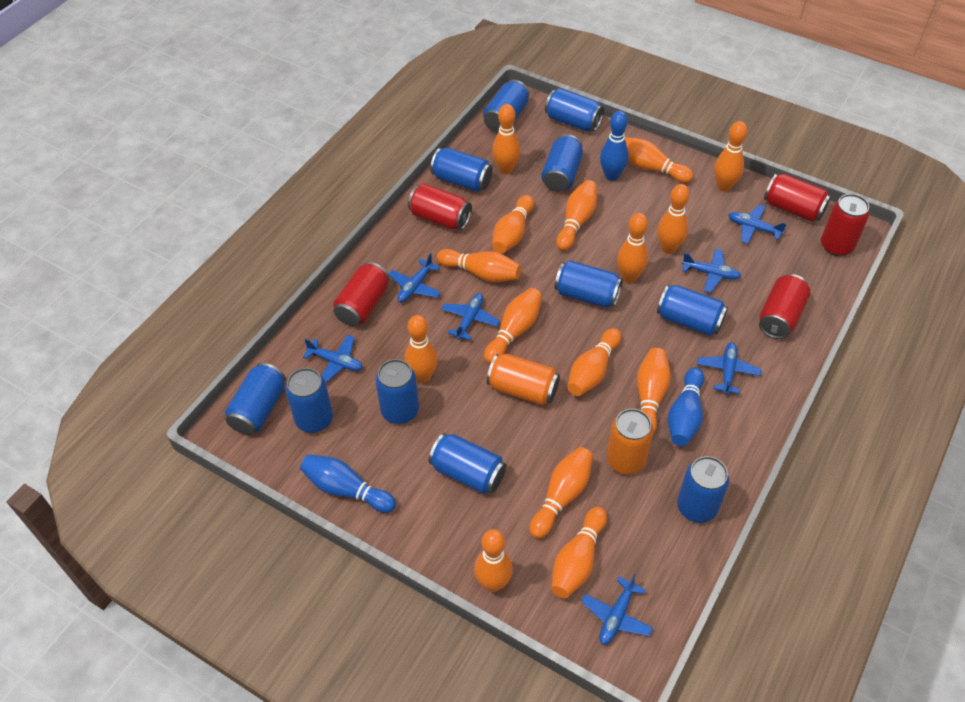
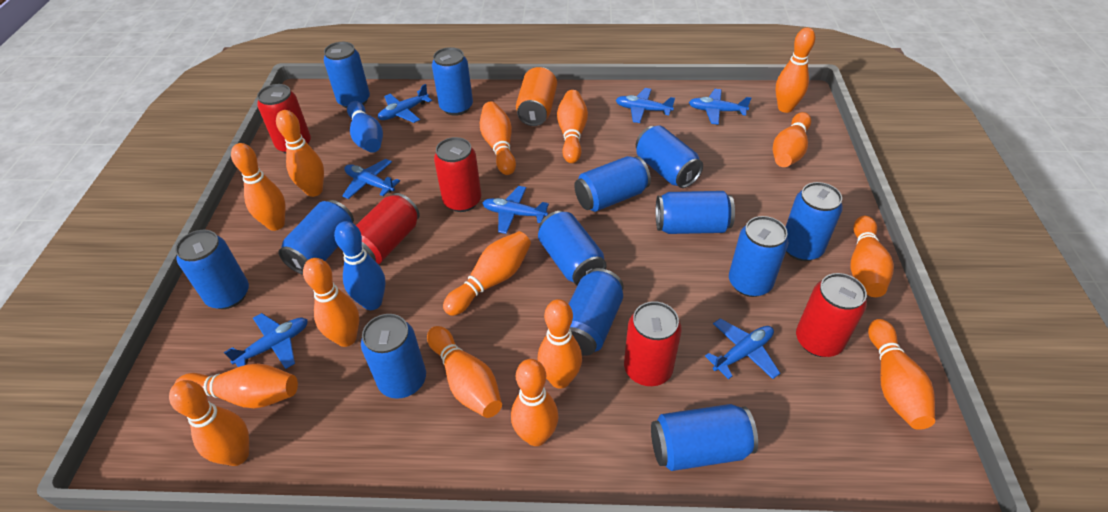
blue bowling pin: [300,454,396,513] [600,111,629,181] [668,367,704,446] = 3 -> [334,221,385,310] [347,101,383,153] = 2
blue can: [225,363,286,435] [285,368,333,433] [375,359,419,424] [429,433,506,494] [430,148,493,192] [483,80,529,132] [541,134,583,192] [545,88,604,131] [555,260,623,308] [657,285,728,336] [677,456,729,523] = 11 -> [175,230,249,309] [278,200,354,275] [324,42,370,108] [361,314,426,399] [432,47,473,116] [538,211,607,286] [569,268,624,356] [574,156,651,212] [636,126,703,188] [651,404,758,471] [656,191,735,234] [729,216,789,297] [786,182,843,261] = 13
orange can: [487,354,560,405] [606,409,653,474] = 2 -> [516,67,557,126] = 1

